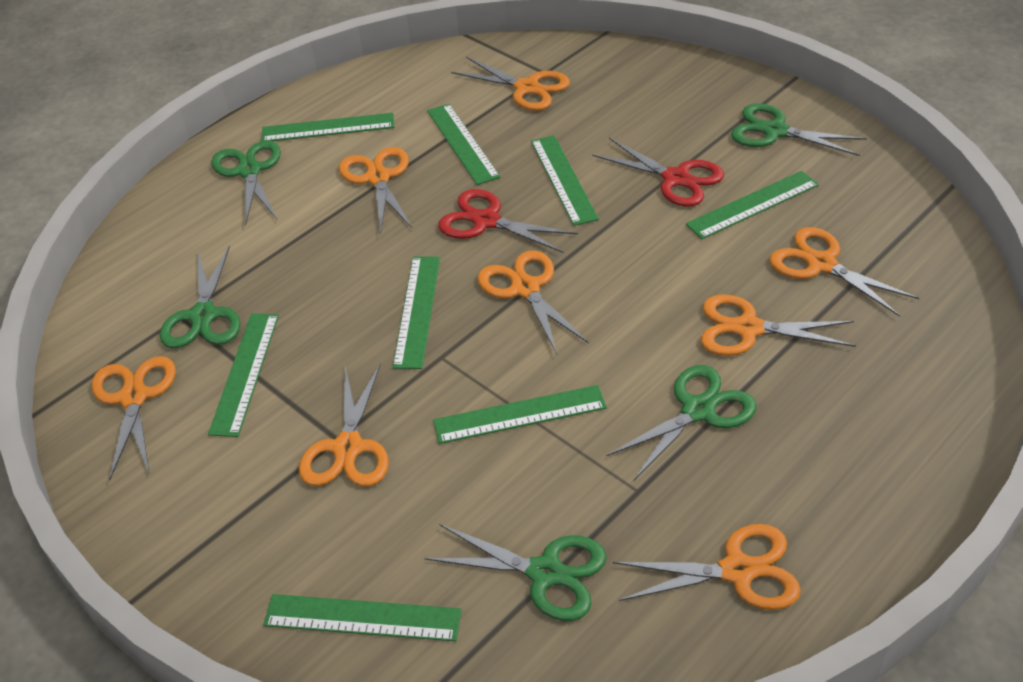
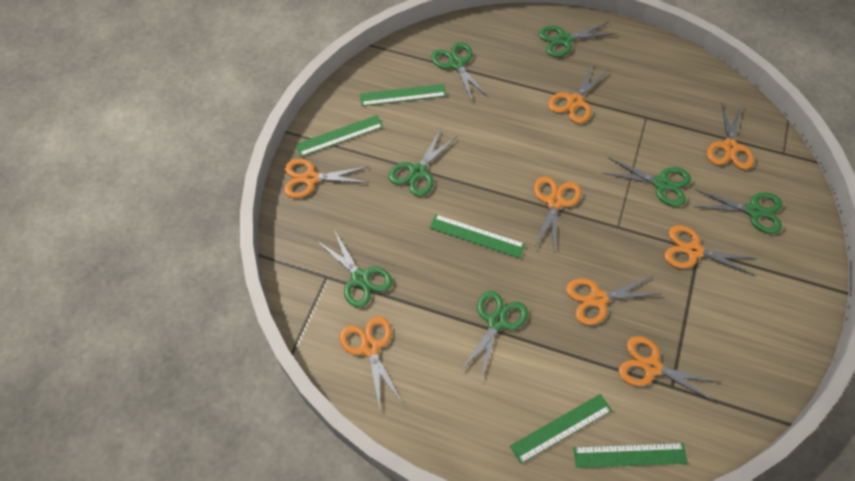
green ruler: [208,313,279,437] [261,113,394,141] [263,594,462,642] [393,257,440,369] [427,104,500,185] [433,385,607,444] [531,135,599,226] [686,171,819,239] = 8 -> [295,115,383,157] [360,84,446,106] [430,214,525,258] [510,394,612,464] [573,443,688,468] = 5
green scissors: [160,245,241,348] [211,140,281,225] [424,524,607,621] [606,365,757,480] [731,103,867,156] = 5 -> [317,230,392,308] [389,129,457,197] [431,42,489,102] [460,291,528,381] [538,22,615,57] [603,157,691,207] [695,189,782,234] = 7
red scissors: [438,189,578,253] [592,138,724,207] = 2 -> none = 0

